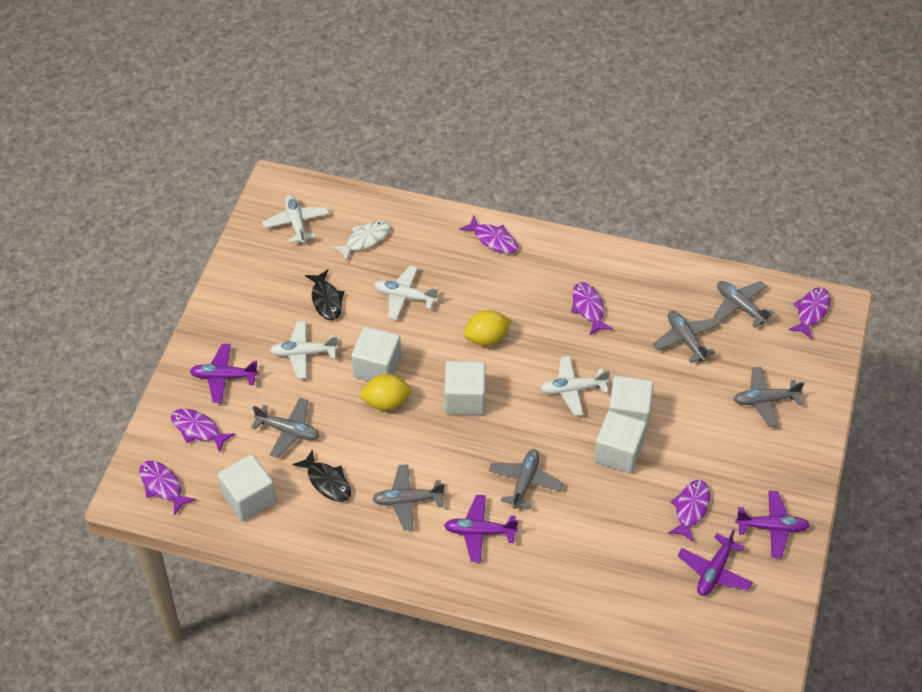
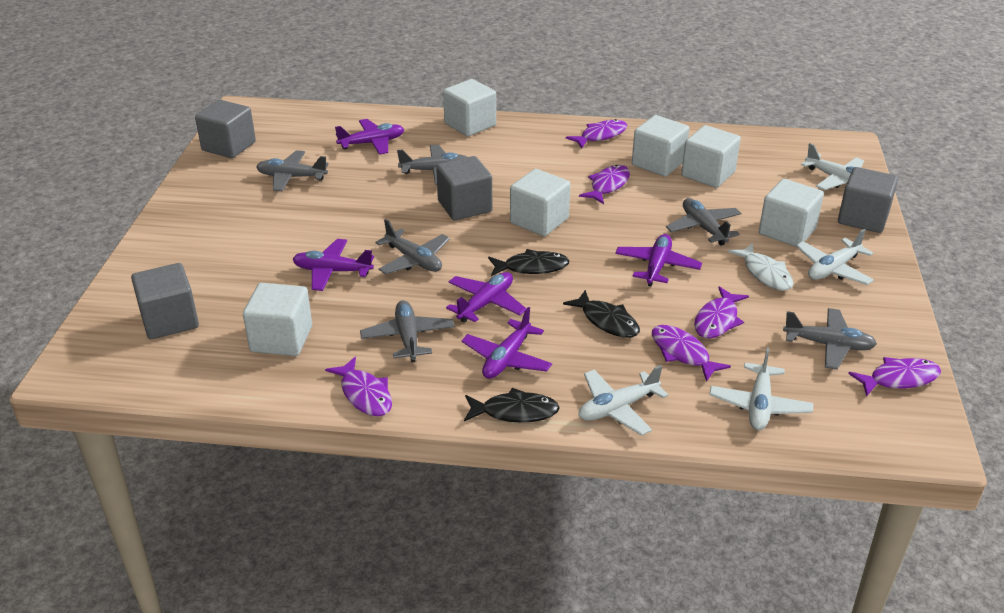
black fish: [292,449,351,502] [305,270,345,320] = 2 -> [464,388,560,423] [488,249,570,276] [563,290,640,338] = 3
grey cube: none = 0 -> [131,263,199,339] [195,100,256,158] [436,156,492,220] [838,167,898,233] = 4
purple plane: [190,344,259,403] [444,495,518,563] [678,529,753,596] [735,491,810,558] = 4 -> [293,239,374,291] [335,119,404,155] [446,272,527,323] [462,307,552,379] [615,234,702,286] = 5
white cube: [218,454,276,521] [352,327,401,381] [444,361,486,415] [594,411,646,473] [609,376,654,433] = 5 -> [243,283,312,356] [443,79,496,136] [510,169,571,236] [632,115,690,177] [681,125,741,188] [759,179,824,247] = 6
yellow lemon: [359,374,412,411] [463,310,512,346] = 2 -> none = 0

